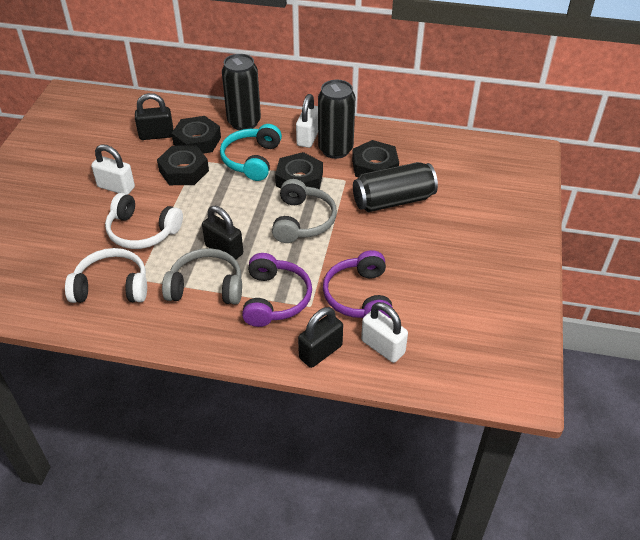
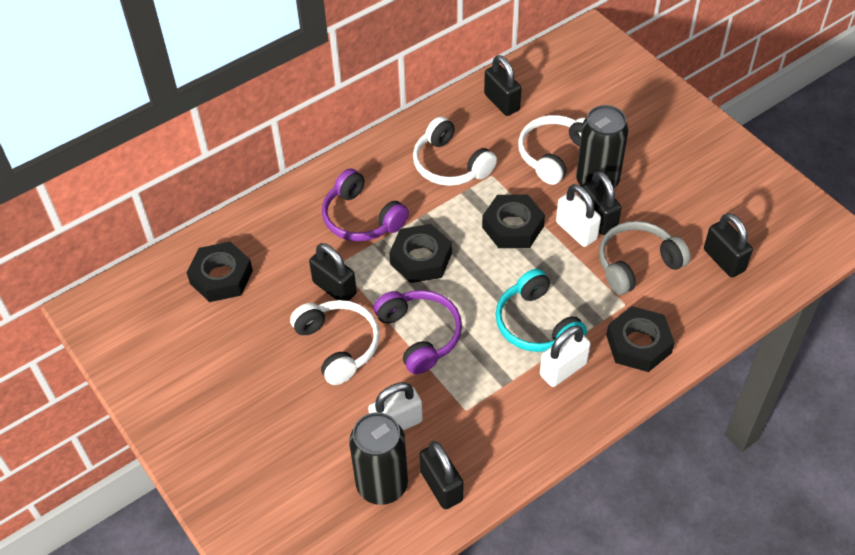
black can: [222,54,261,130] [318,80,355,159] [353,162,438,212] = 3 -> [349,412,408,505] [576,105,628,188] = 2
black padlock: [135,93,174,140] [202,206,243,260] [298,307,343,368] = 3 -> [309,243,357,301] [419,441,463,509] [484,55,521,116] [581,171,621,235] [704,213,753,278] = 5
grey headphones: [162,248,242,305] [272,179,337,243] = 2 -> [599,221,691,295] = 1
white headphones: [65,248,147,303] [105,193,183,249] = 2 -> [290,300,380,385] [413,116,497,186] [518,115,586,185] = 3

